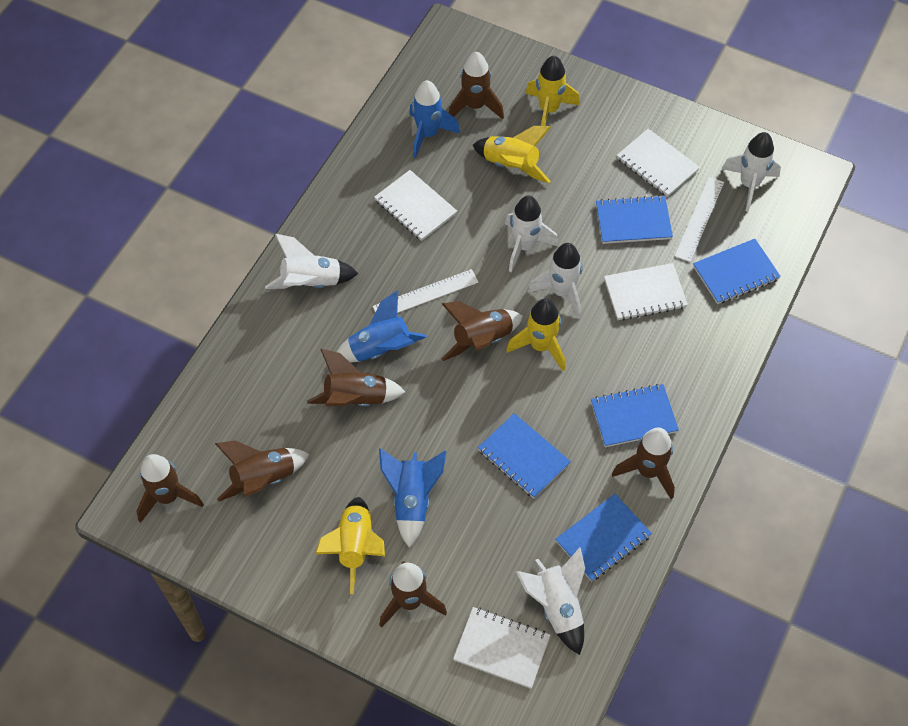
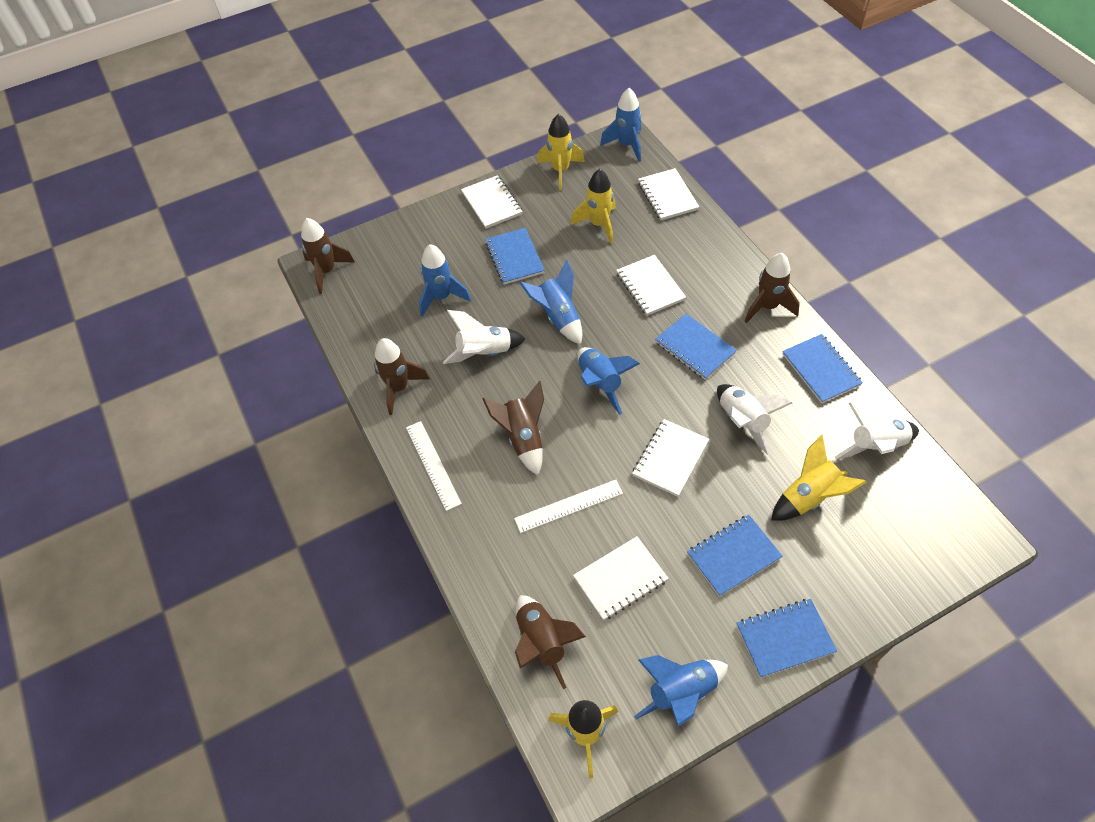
blue rocket: [336,290,427,362] [379,448,446,548] [409,80,460,158] = 3 -> [419,244,471,317] [520,260,582,345] [577,347,640,414] [600,88,641,162] [634,655,728,727] = 5
brown rocket: [136,454,204,523] [215,440,309,502] [307,349,405,406] [379,561,447,628] [442,301,523,361] [449,52,504,119] [612,427,675,499] = 7 -> [301,218,355,294] [374,338,430,415] [483,381,544,475] [515,595,586,689] [744,253,800,323] = 5
white notebook: [374,170,457,241] [453,607,550,689] [604,263,688,321] [617,128,700,197] = 4 -> [461,175,523,229] [573,536,669,621] [616,255,686,316] [632,419,709,497] [638,168,699,220] = 5
white rocket: [265,234,359,289] [505,195,558,272] [516,548,585,655] [528,243,583,319] [722,132,781,212] = 5 -> [443,310,526,364] [717,384,793,455] [835,402,919,459] = 3

